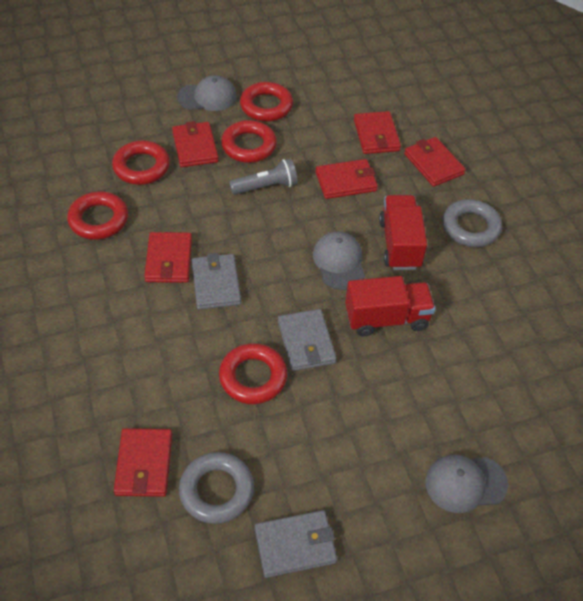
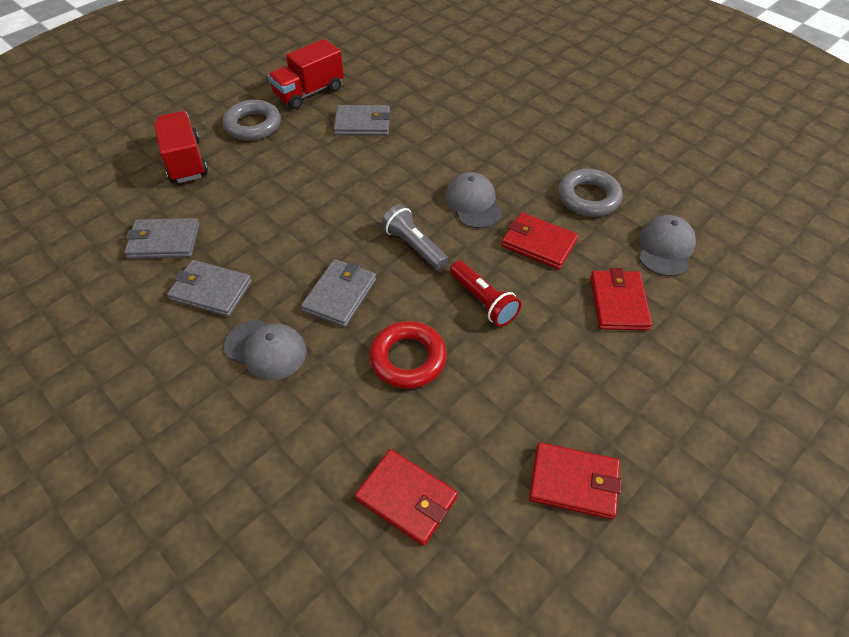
grey wallet: [192,253,241,310] [254,510,337,578] [278,309,337,371] = 3 -> [124,218,199,259] [167,260,252,317] [301,259,376,327] [333,105,391,136] = 4
red flashlight: none = 0 -> [450,261,521,327] = 1
red ring: [67,191,128,240] [112,141,170,185] [219,343,287,404] [221,120,277,163] [240,82,293,122] = 5 -> [369,321,447,389] = 1
red wallet: [114,428,172,497] [144,232,192,283] [172,121,219,167] [316,159,378,199] [354,111,401,154] [404,137,466,187] = 6 -> [355,449,458,546] [501,212,578,269] [529,442,622,519] [590,268,652,331] = 4

